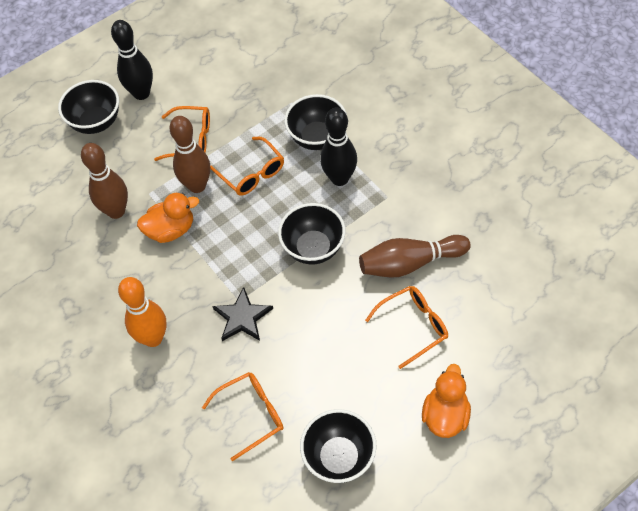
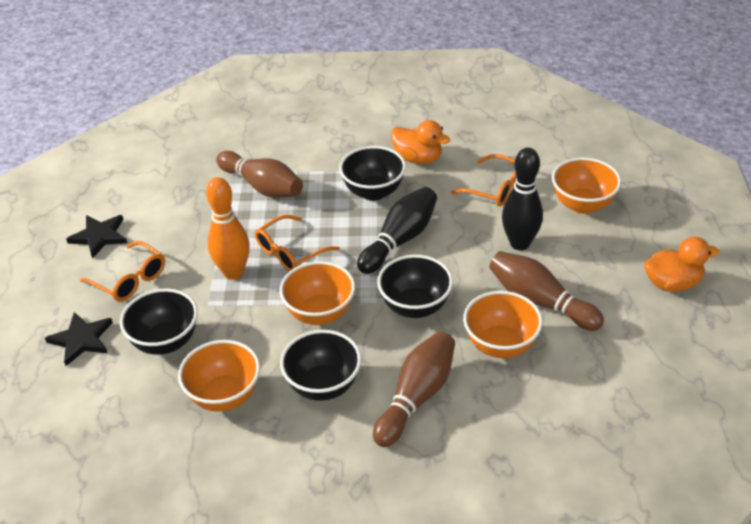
black star: [212,287,273,341] = 1 -> [45,312,113,366] [66,215,127,259] = 2
orange bowl: none = 0 -> [178,340,260,412] [280,261,355,325] [463,291,543,358] [552,157,621,214] = 4
orange glasses: [154,106,210,161] [202,372,284,461] [210,137,284,196] [365,286,448,369] = 4 -> [80,241,165,301] [255,215,339,271] [451,154,517,206] = 3

